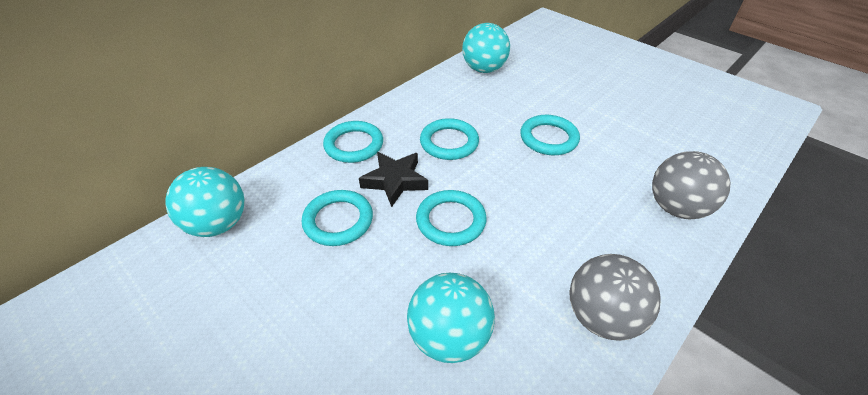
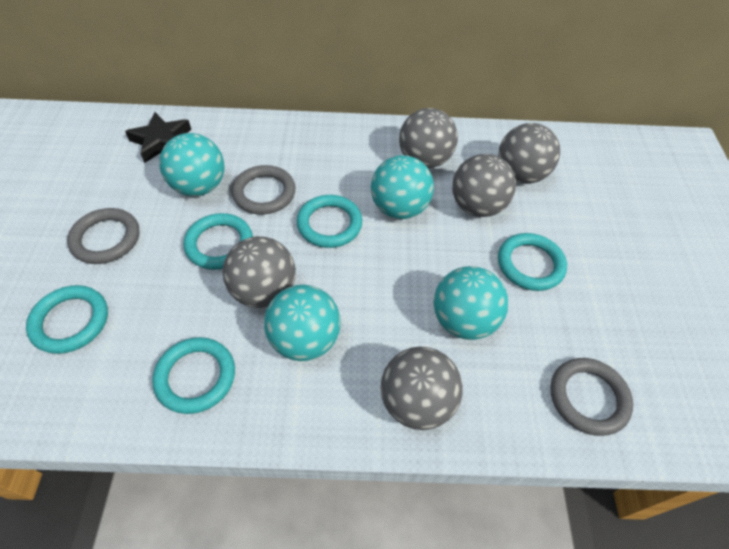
grey ball: [569,254,661,341] [652,151,730,219] = 2 -> [223,236,296,308] [381,347,463,430] [399,108,458,168] [452,154,516,217] [498,123,560,184] = 5
grey ring: none = 0 -> [67,208,140,264] [232,165,296,215] [550,358,633,436] = 3
turquoise ball: [165,167,244,237] [407,273,495,363] [462,23,510,73] = 3 -> [159,133,225,196] [264,285,341,361] [371,155,434,219] [433,266,508,340] = 4

